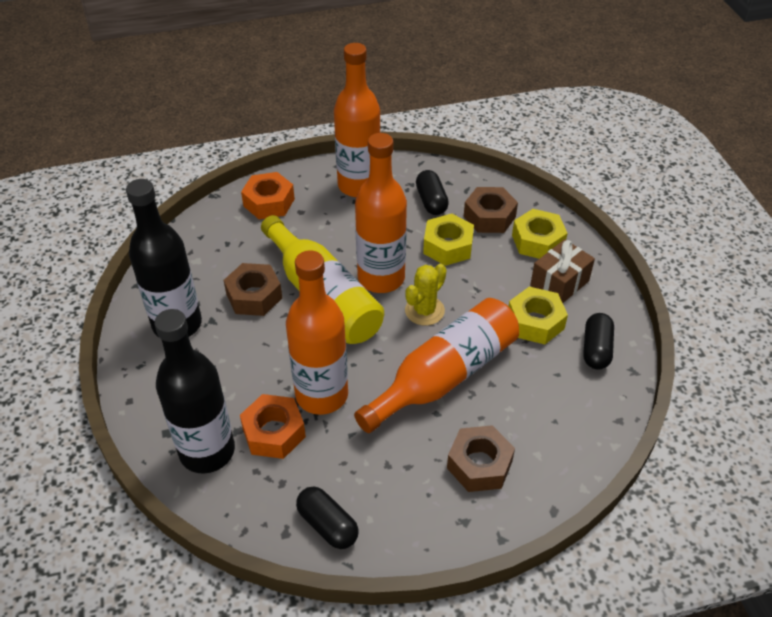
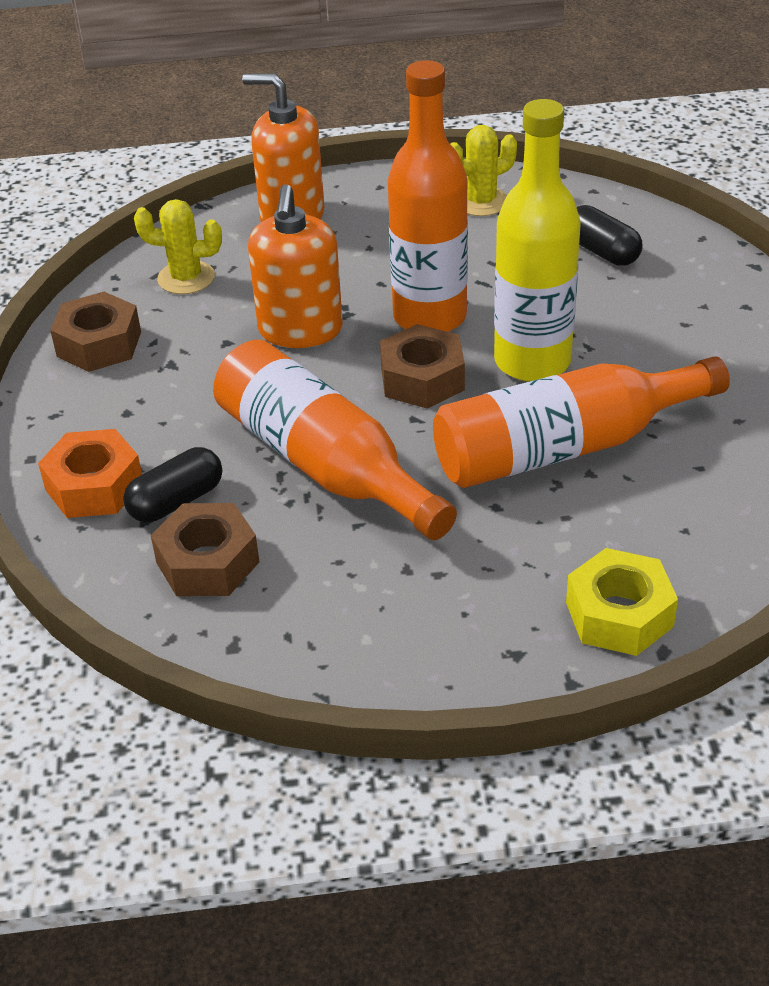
black bottle: [126,179,202,337] [154,309,235,474] = 2 -> none = 0
black capsule: [296,487,359,549] [416,170,449,215] [583,313,614,370] = 3 -> [123,447,222,523] [577,205,643,266] = 2
brown gift: [530,239,595,303] = 1 -> none = 0
orange bottle: [286,250,348,415] [334,43,381,197] [354,298,519,433] [355,133,407,293] = 4 -> [213,340,457,540] [388,60,468,332] [433,356,730,488] = 3
orange nut: [240,394,306,459] [241,172,295,220] = 2 -> [38,429,142,518] = 1
orange soap dispenser: none = 0 -> [242,73,324,222] [248,184,343,348] = 2
yellow cactus: [405,264,446,326] = 1 -> [134,199,222,294] [451,125,517,216] = 2
yellow nut: [423,214,474,266] [509,287,568,344] [512,209,568,259] = 3 -> [566,548,678,656] = 1

